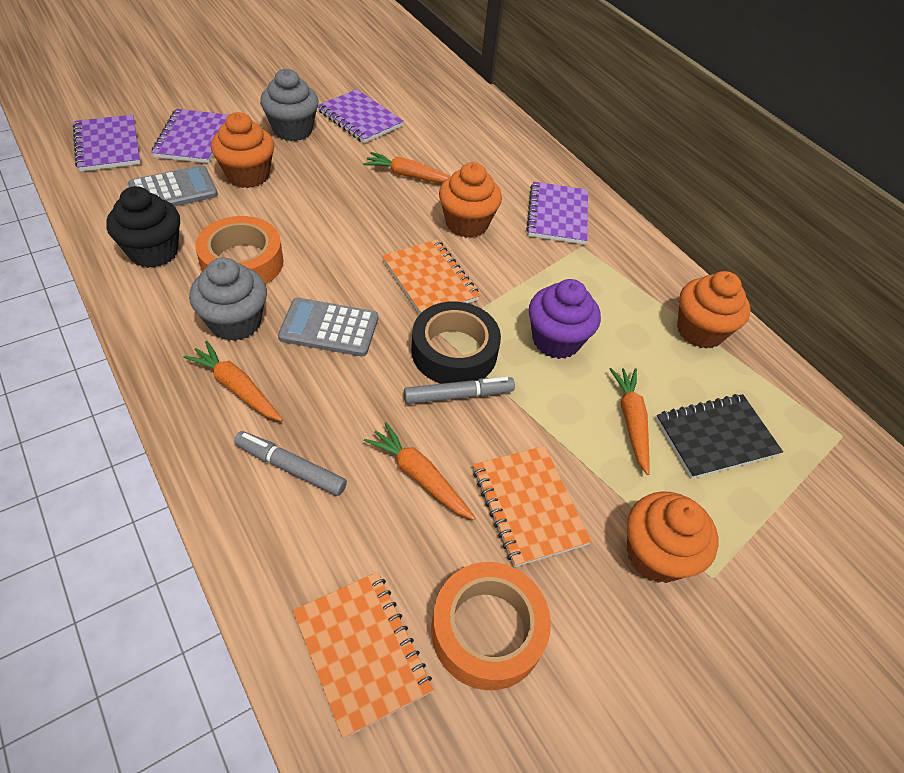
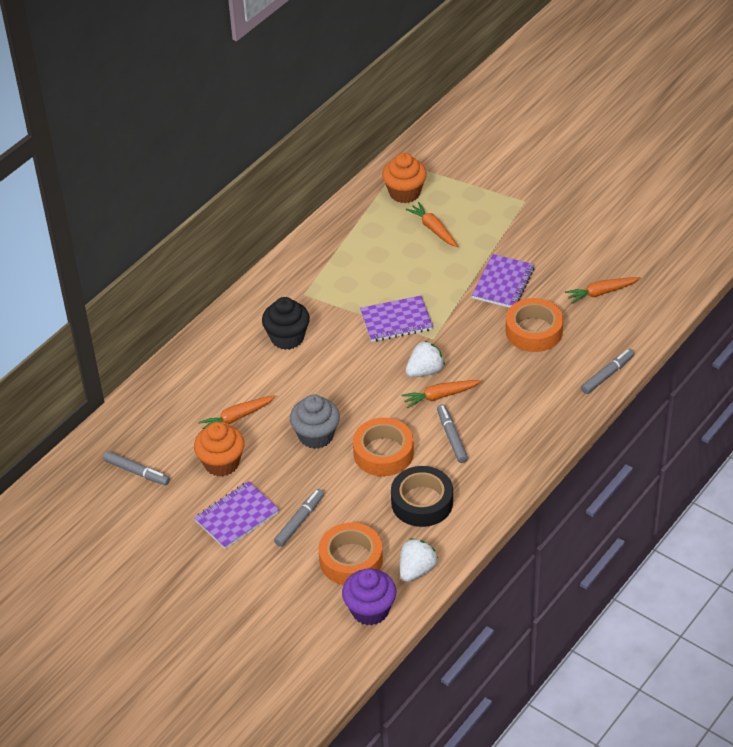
black notebook: [656,394,783,479] = 1 -> none = 0
grey calculator: [128,165,218,207] [278,298,378,357] = 2 -> none = 0
grey cupcake: [189,258,267,341] [260,69,319,141] = 2 -> [290,394,340,449] = 1
grey marker: [234,431,347,496] [404,377,515,404] = 2 -> [103,451,170,486] [274,489,324,547] [437,404,468,463] [581,349,634,394] = 4
orange cupcake: [211,112,275,188] [439,162,502,238] [627,491,718,583] [677,271,750,349] = 4 -> [194,422,245,477] [382,153,427,203] = 2
orange notebook: [293,572,434,739] [382,239,480,314] [473,446,592,567] = 3 -> none = 0
orange tape: [195,216,284,284] [431,562,551,690] = 2 -> [319,522,383,585] [353,418,414,476] [505,298,564,352] = 3
purple notebook: [73,115,141,172] [151,109,229,163] [318,89,404,143] [526,182,588,244] = 4 -> [194,481,280,549] [360,296,433,342] [472,254,535,308] = 3
white strawberry: none = 0 -> [400,538,438,582] [406,341,445,377] = 2

